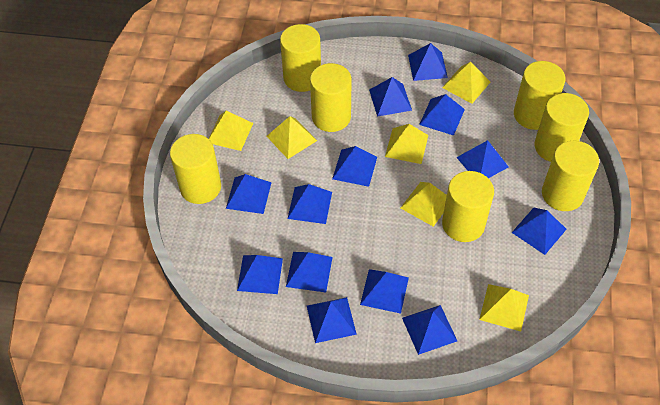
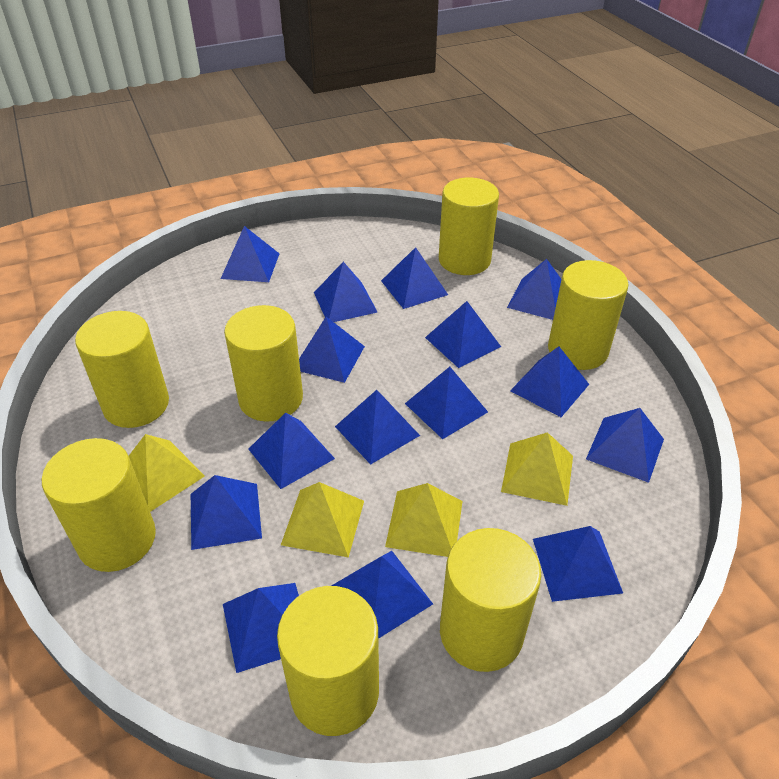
blue pyramid: [226,174,272,214] [237,255,283,294] [286,252,333,292] [288,184,332,224] [307,297,357,343] [332,146,377,187] [360,269,409,314] [369,77,412,117] [402,305,457,355] [408,43,448,81] [419,94,465,136] [456,140,509,178] [512,208,567,255] = 13 -> [191,475,262,550] [221,226,279,282] [223,583,299,673] [249,412,335,489] [299,317,365,383] [314,262,377,322] [332,551,433,639] [335,390,420,464] [381,247,448,309] [405,367,488,439] [425,301,501,368] [507,259,561,320] [510,347,589,417] [533,526,623,602] [586,408,664,483] = 15
yellow pyramid: [209,111,253,151] [266,116,317,159] [385,124,428,164] [401,182,447,227] [442,62,490,104] [479,284,529,331] = 6 -> [129,434,205,512] [281,482,364,558] [385,483,463,557] [501,432,573,506] = 4

